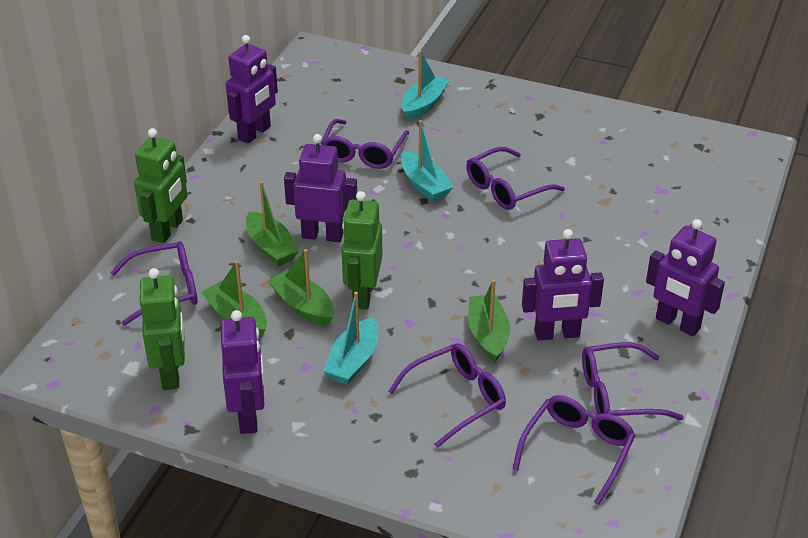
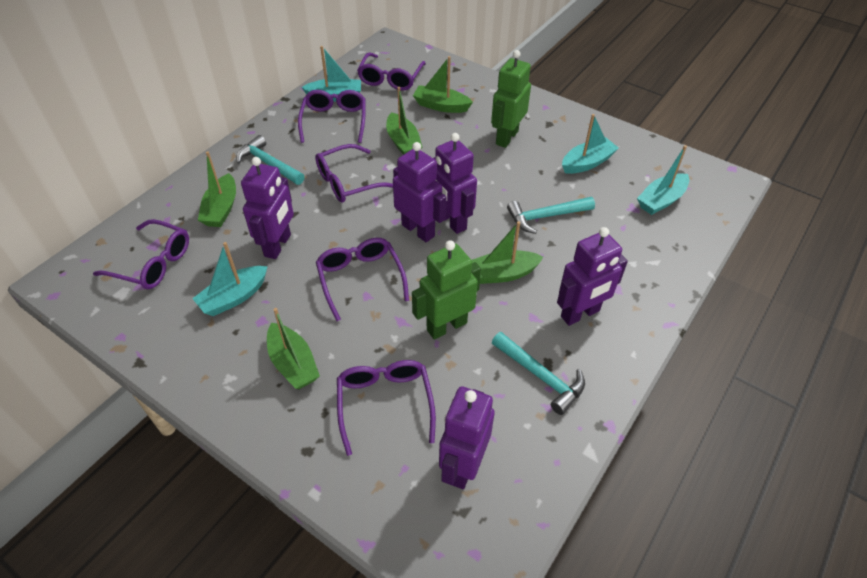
green boat: [201,261,267,338] [246,181,299,266] [268,249,334,326] [468,280,510,363] = 4 -> [198,151,236,227] [267,308,320,389] [386,87,422,155] [413,56,473,113] [471,221,543,284] = 5
green robot: [134,128,187,243] [140,268,185,390] [342,191,382,309] = 3 -> [412,240,481,339] [491,50,531,148] = 2
turquoise boat: [323,292,378,385] [401,120,453,202] [402,50,449,121] = 3 -> [192,242,268,316] [301,46,361,102] [562,114,619,174] [637,145,689,215] = 4
turquoise hammer: none = 0 -> [236,135,305,185] [492,332,585,415] [507,197,595,234] = 3

